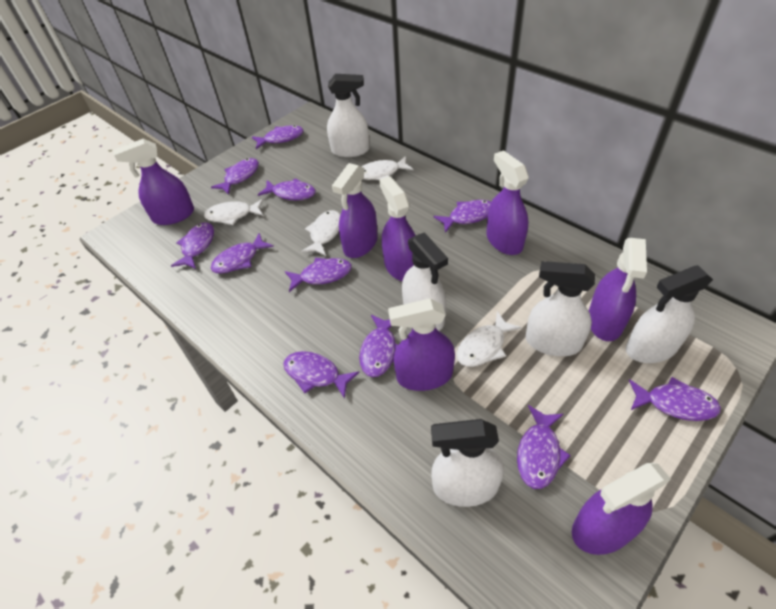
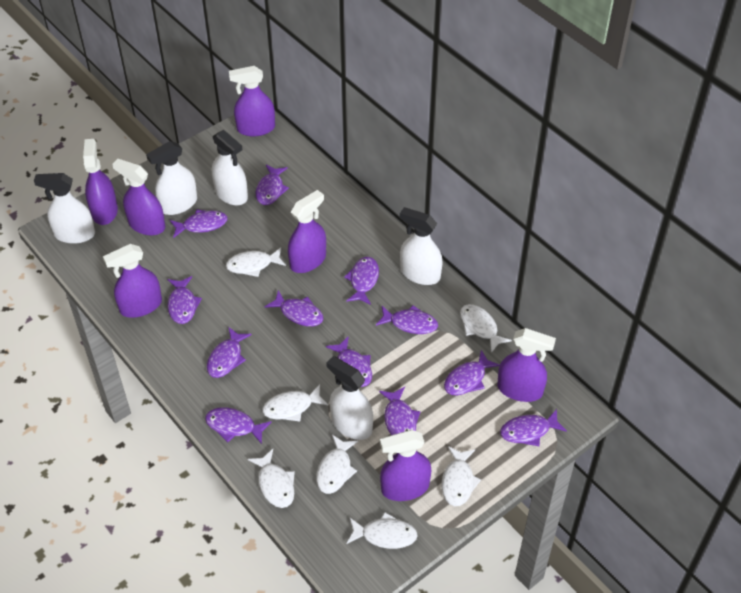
purple fish: [171,222,214,269] [211,158,259,195] [211,233,274,274] [252,125,303,149] [258,178,316,200] [283,351,359,399] [285,258,352,292] [359,315,398,377] [433,200,491,233] [517,405,571,489] [629,377,721,421] = 11 -> [168,276,202,324] [170,209,228,238] [205,407,271,444] [207,327,252,378] [255,165,289,205] [264,290,324,326] [326,336,372,387] [344,257,379,305] [376,305,438,334] [379,387,420,435] [444,350,500,396] [500,409,567,446] = 12
white fish: [204,199,263,225] [301,210,340,256] [361,156,413,180] [457,311,522,367] = 4 -> [226,247,286,277] [248,449,295,508] [262,384,328,421] [316,435,358,494] [346,512,418,549] [442,446,481,506] [460,304,512,353] = 7

